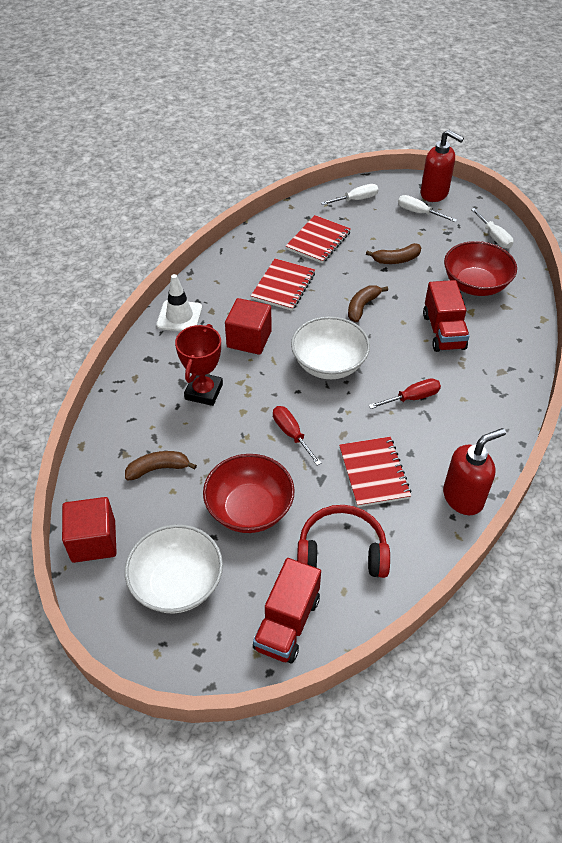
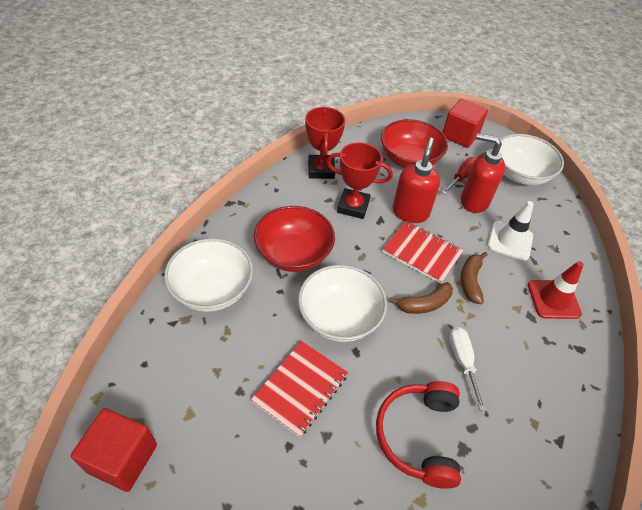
brown banana: [125,451,197,481] [348,285,388,322] [366,243,421,264] = 3 -> [389,282,453,314] [461,252,488,305] = 2
red notebook: [251,258,315,311] [286,215,351,264] [339,437,412,507] = 3 -> [251,341,348,437] [383,221,464,284] = 2
red screwdriver: [273,406,322,466] [368,378,441,409] = 2 -> [442,157,477,195] = 1
red traffic cone: none = 0 -> [528,261,584,319] = 1
red trophy: [175,324,223,406] = 1 -> [305,107,345,179] [327,143,393,219] = 2
red truck: [253,558,321,663] [423,280,470,352] = 2 -> none = 0
white bowl: [125,524,223,614] [291,316,370,379] = 2 -> [164,238,253,312] [298,265,387,342] [499,134,564,185] = 3
white screwdriver: [321,184,378,205] [398,195,457,222] [471,208,513,249] = 3 -> [450,327,486,411] = 1

